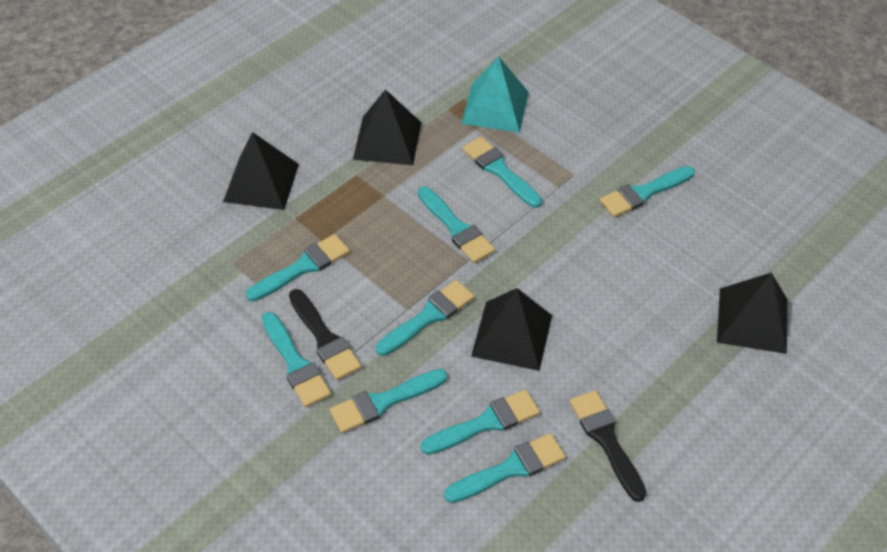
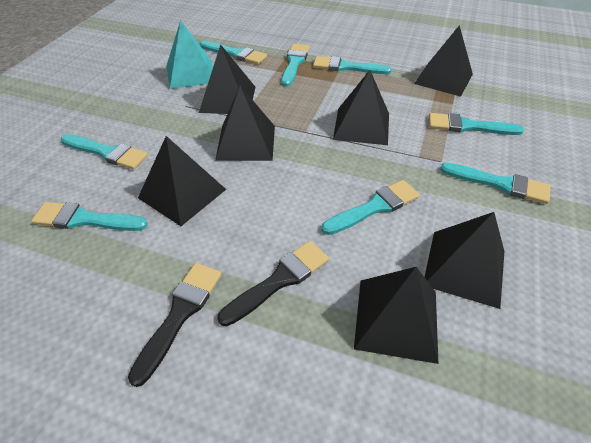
black pyramid: [223,132,299,210] [353,89,421,165] [471,288,552,371] [717,272,787,354] = 4 -> [138,136,226,226] [199,44,255,114] [215,86,275,161] [333,70,389,145] [354,267,438,364] [414,25,473,97] [425,212,504,309] = 7
turquoise brush: [246,234,350,302] [262,312,331,407] [330,369,448,433] [376,280,475,356] [418,186,495,263] [421,389,540,455] [444,433,566,503] [462,136,542,208] [599,166,695,217] = 9 -> [32,202,148,231] [61,134,148,169] [200,41,267,65] [281,44,310,87] [313,56,392,74] [321,180,420,235] [429,113,524,135] [440,163,550,204] = 8

